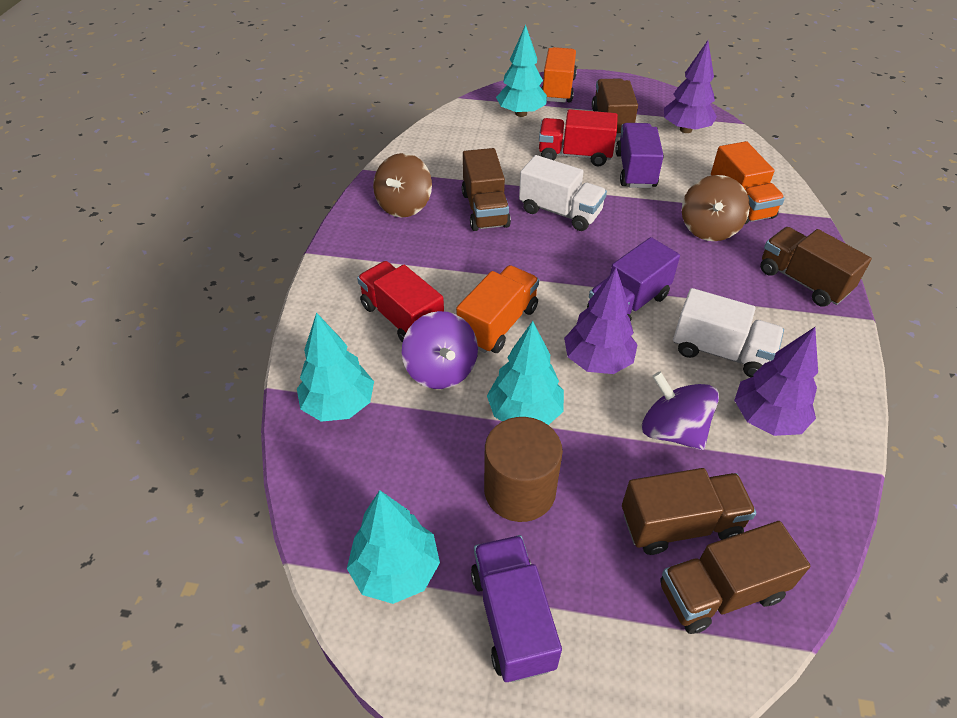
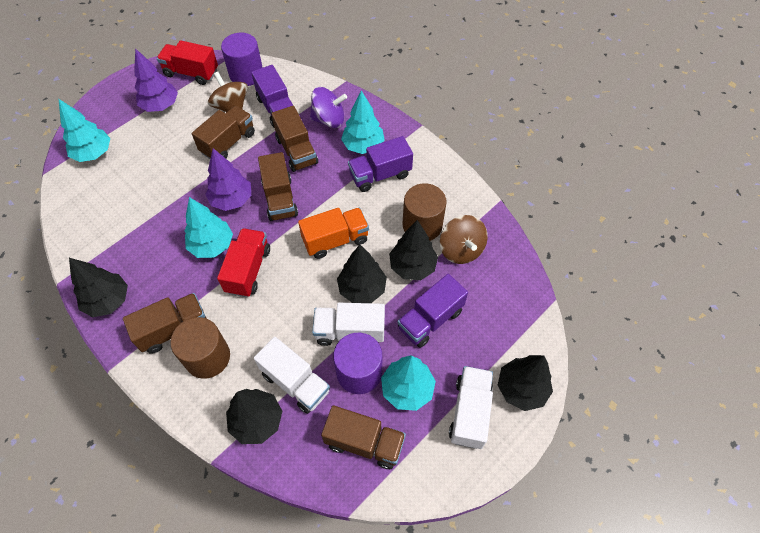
black tree: none = 0 -> [69,258,128,317] [226,389,282,444] [337,245,387,303] [389,220,438,280] [498,355,553,411] = 5
brown cylinder: [484,417,563,522] = 1 -> [171,317,230,379] [403,183,447,241] = 2
orange truck: [456,265,539,353] [542,47,577,103] [711,141,785,224] = 3 -> [298,208,369,259] = 1
purple cylinder: none = 0 -> [221,33,263,86] [333,333,382,394] = 2
purple spinning top: [402,311,478,389] [642,372,719,450] = 2 -> [310,87,347,128] = 1
purple tree: [564,268,638,374] [664,40,717,133] [734,327,818,436] = 3 -> [134,48,178,112] [205,148,251,211] = 2
white truck: [519,155,607,231] [673,288,784,377] = 2 -> [254,337,330,414] [312,303,385,346] [449,366,493,449] = 3

